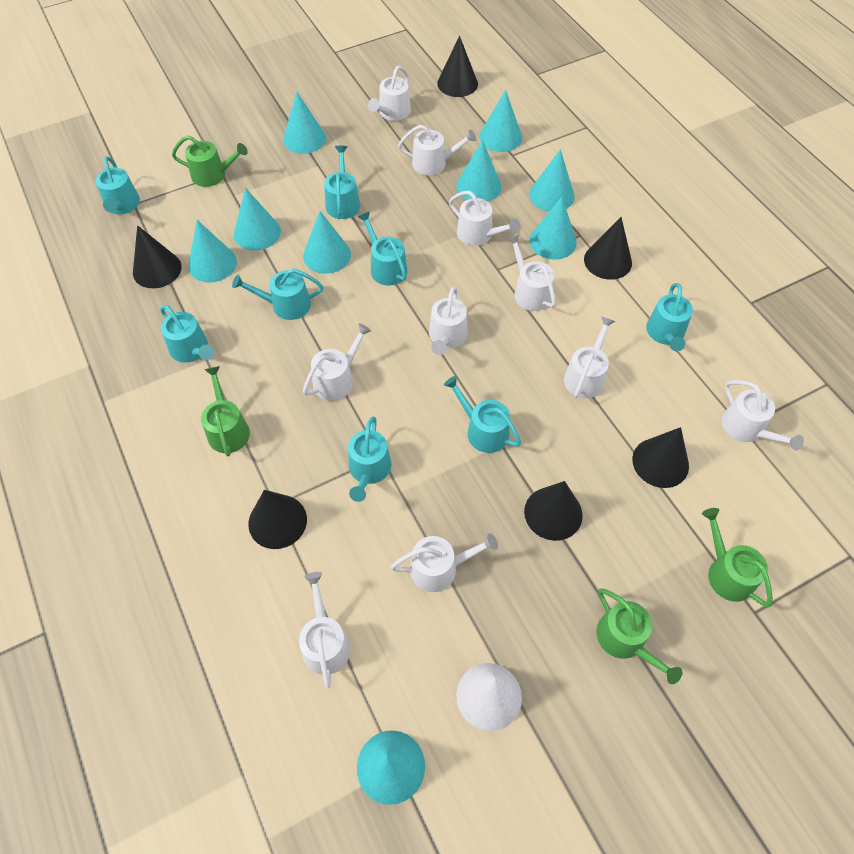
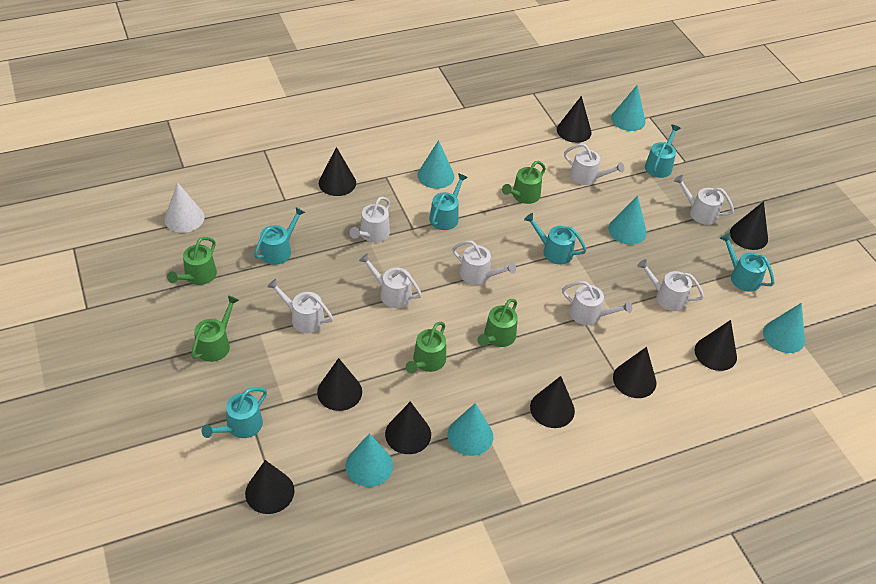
black cone: [133,225,182,288] [248,490,307,549] [437,36,478,97] [524,481,583,541] [584,217,632,280] [632,427,689,488] = 6 -> [245,460,294,514] [317,358,362,411] [319,147,356,196] [385,401,431,454] [530,376,575,428] [557,96,591,143] [613,347,656,398] [695,320,737,371] [730,201,768,250] = 9
green watering can: [172,135,248,187] [201,366,250,456] [596,588,682,684] [702,508,773,607] = 4 -> [167,237,217,285] [191,296,239,362] [406,322,446,373] [477,299,518,347] [502,161,546,204] = 5
turquoise cone: [188,220,237,283] [234,188,281,250] [283,92,326,154] [303,211,351,274] [357,730,425,805] [457,140,501,202] [479,90,522,152] [529,149,575,212] [529,197,577,259] = 9 -> [345,433,393,487] [418,140,454,189] [448,403,493,456] [608,196,647,245] [611,85,646,131] [763,303,805,353] = 6
turquoise watering can: [96,156,140,215] [160,305,214,363] [232,269,323,320] [324,146,360,219] [348,417,391,502] [358,211,407,285] [444,376,521,453] [646,283,693,351] = 8 -> [202,387,267,438] [254,207,305,265] [429,173,468,230] [524,213,586,264] [645,125,681,178] [720,234,774,292] = 6
white watering can: [299,572,351,688] [303,323,372,401] [368,66,411,121] [391,533,498,592] [398,125,476,175] [429,287,468,355] [449,191,520,246] [506,234,556,311] [564,316,615,398] [721,380,804,451] = 10 -> [267,279,333,333] [350,197,390,242] [359,253,422,308] [452,241,516,285] [562,281,632,325] [564,144,624,185] [637,259,704,311] [674,175,734,225] = 8

